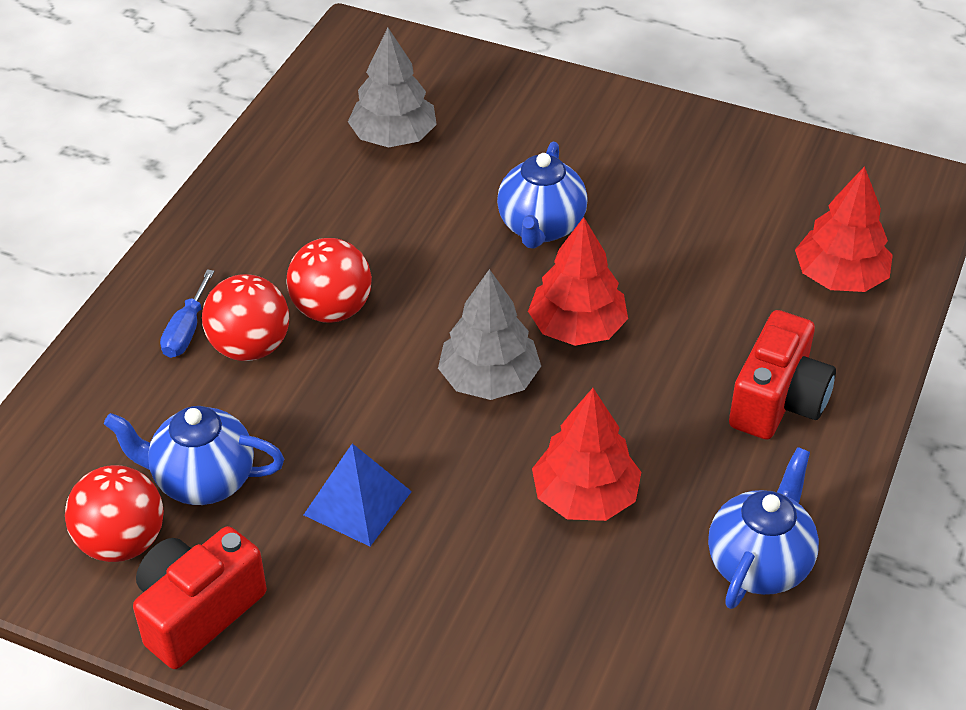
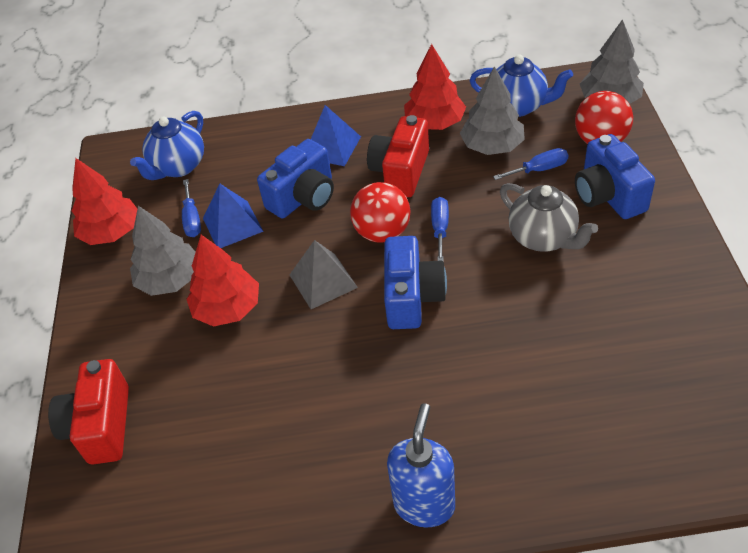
blue camera: none = 0 -> [257,139,334,218] [384,236,447,329] [575,134,655,219] = 3
blue pyramid: [304,443,412,546] = 1 -> [203,184,264,248] [311,105,361,166] = 2
blue screwdriver: [160,269,215,358] = 1 -> [182,179,201,237] [431,197,449,262] [493,148,568,180] = 3
blue soap dispenser: none = 0 -> [387,403,455,527] = 1
blue teapot: [104,406,285,505] [497,142,588,249] [708,447,819,609] = 3 -> [130,111,204,180] [469,54,573,117] = 2
grey pyramid: none = 0 -> [290,240,358,309] = 1
grey teapot: none = 0 -> [500,183,598,252] = 1
grey tree: [348,28,437,148] [438,269,541,400] = 2 -> [130,206,196,296] [460,66,525,155] [580,19,644,104] = 3
red ball: [65,465,164,562] [202,274,289,361] [287,238,372,323] = 3 -> [350,182,410,243] [575,91,633,144] = 2

